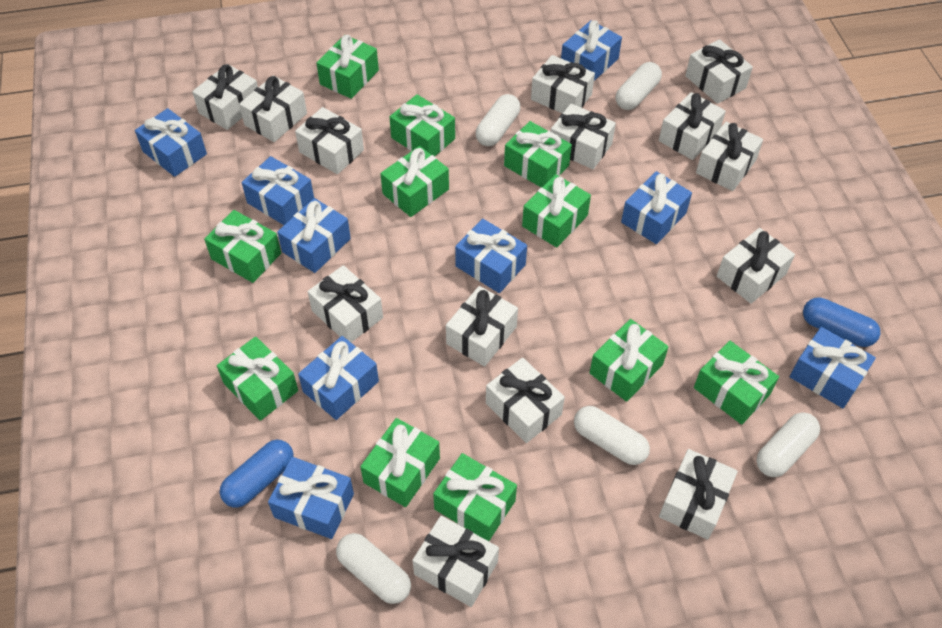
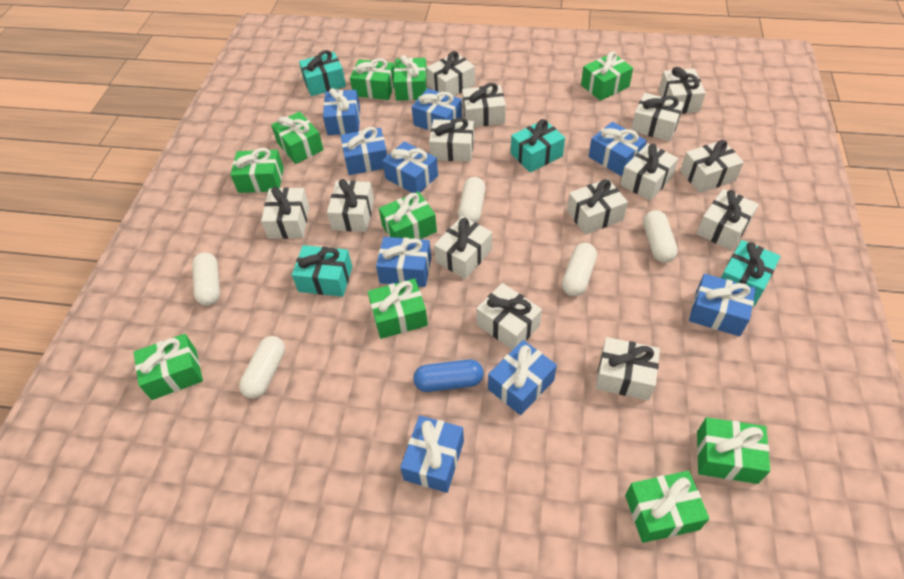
blue capsule: [220,440,294,508] [803,297,880,347] = 2 -> [413,360,484,392] = 1
green gift: [204,210,281,283] [217,337,298,421] [316,35,379,99] [360,418,440,507] [380,146,449,217] [390,94,455,156] [433,453,517,541] [504,121,572,187] [522,174,591,248] [590,319,669,402] [694,341,779,425] = 11 -> [134,334,203,400] [231,148,284,193] [271,111,324,164] [350,58,395,100] [368,278,428,339] [379,191,437,239] [394,55,427,101] [581,51,633,101] [625,471,709,543] [697,417,770,484] = 10
turquoise gift: none = 0 -> [292,245,352,297] [299,50,346,96] [511,119,565,172] [721,240,781,306] = 4

